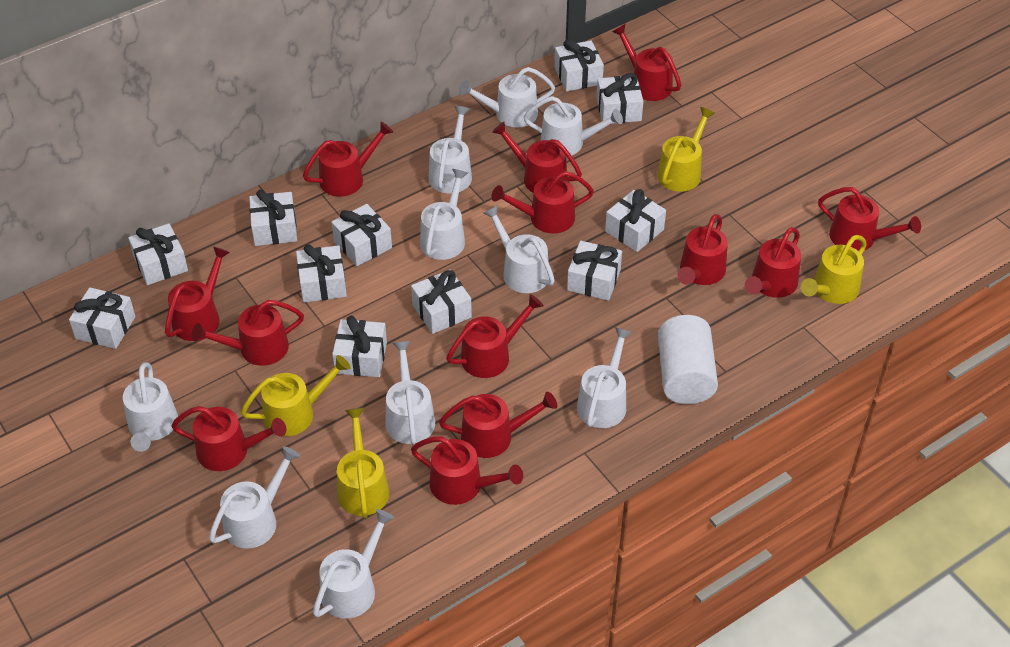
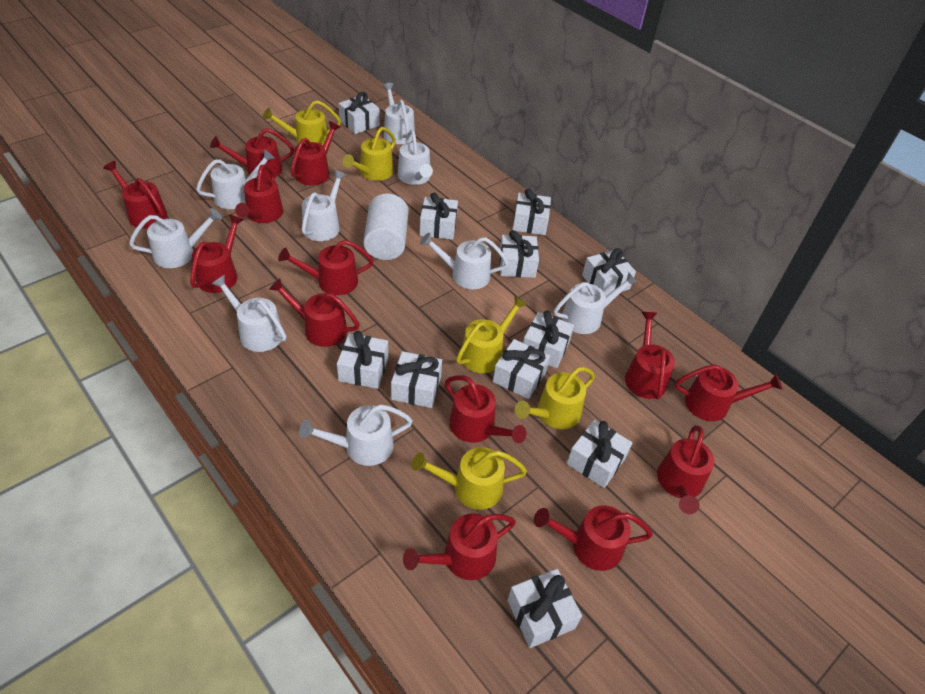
white watering can: [123,362,178,452] [209,446,300,549] [313,509,394,619] [385,341,435,445] [420,169,468,260] [429,106,472,194] [459,67,555,127] [483,205,555,293] [524,96,623,155] [577,327,632,428] = 10 -> [129,208,222,268] [196,149,275,209] [212,275,286,352] [299,404,413,466] [302,170,346,241] [382,83,415,144] [397,130,433,185] [420,233,509,289] [554,272,638,334] = 9
yellow watering can: [241,355,351,436] [337,408,389,519] [657,107,715,192] [801,235,867,304] = 4 -> [263,100,341,146] [342,127,396,181] [411,447,527,510] [456,296,527,373] [515,367,595,429] = 5

